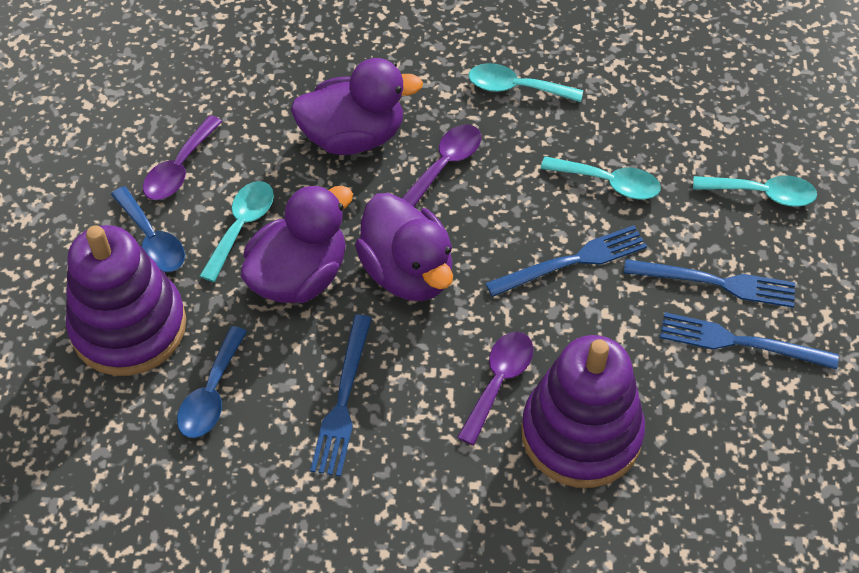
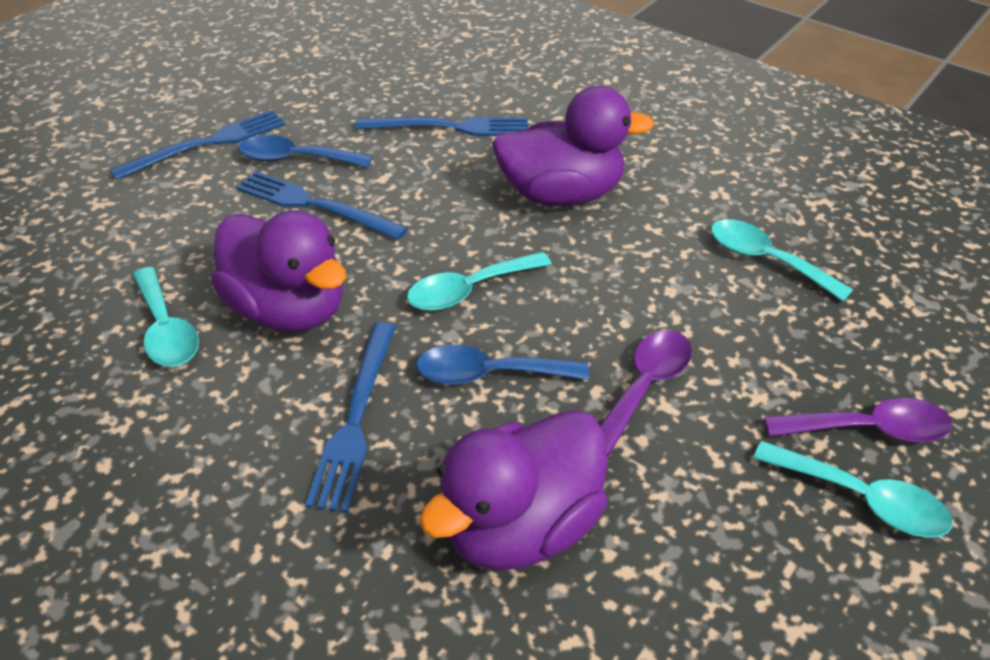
purple spoon: [143,115,223,200] [401,125,481,207] [457,332,534,445] = 3 -> [600,330,692,456] [764,398,952,442] = 2
purple stacking toy: [66,225,186,376] [521,335,645,488] = 2 -> none = 0

